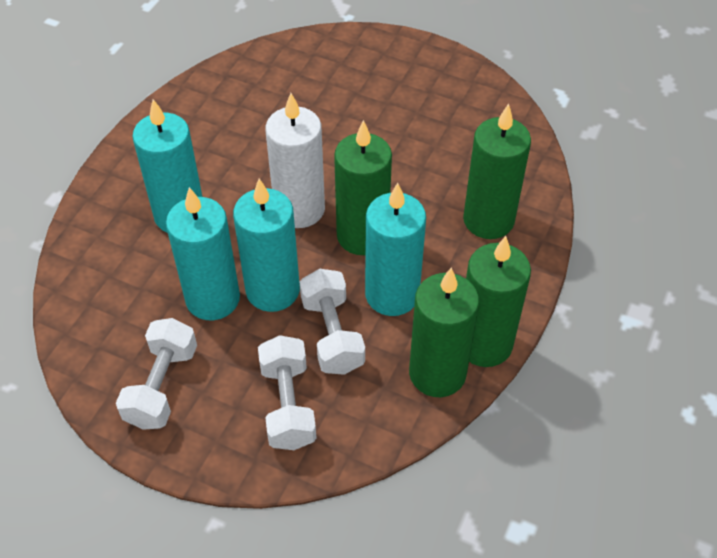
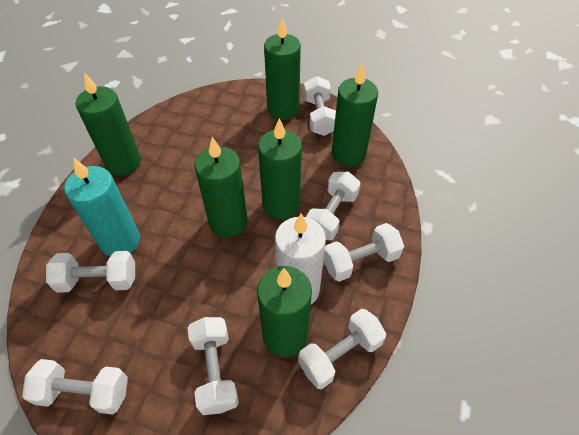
green candle: [334,120,392,255] [409,267,479,397] [463,104,531,239] [466,236,531,367] = 4 -> [76,73,141,176] [195,137,247,238] [257,266,312,357] [258,118,302,220] [264,18,301,120] [332,63,378,166] = 6
turquoise candle: [132,99,202,233] [166,187,240,320] [233,178,300,312] [365,183,426,316] = 4 -> [64,158,140,256] = 1
white dumbbell: [116,318,197,430] [258,335,316,450] [300,269,365,375] = 3 -> [22,359,128,415] [46,251,135,293] [188,317,239,415] [298,309,386,389] [304,76,336,136] [306,172,361,240] [324,223,404,282] = 7

